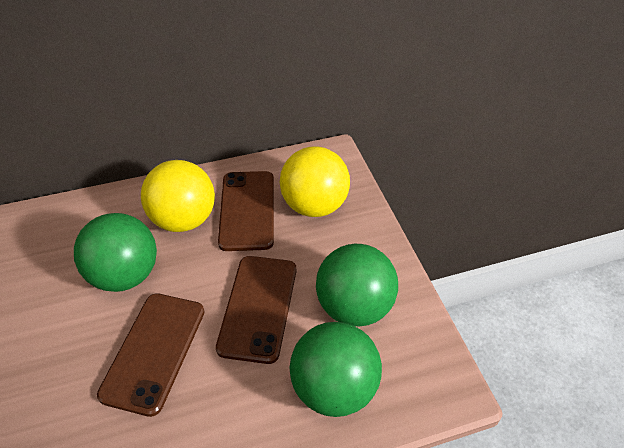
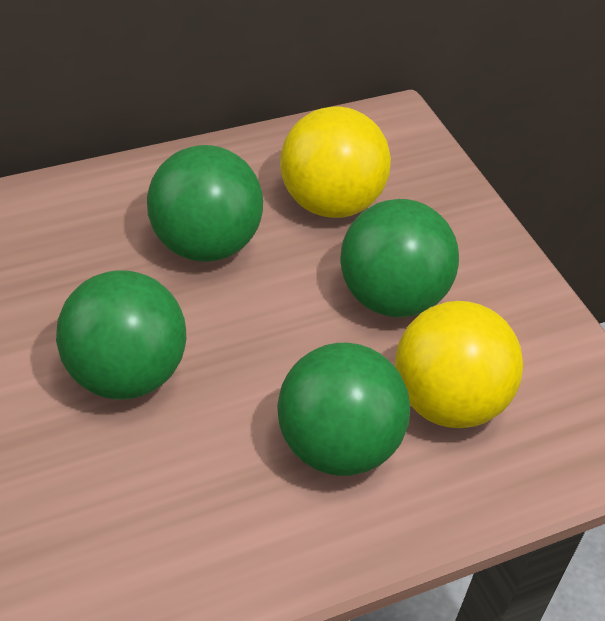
brown phone: [97,293,204,417] [216,256,296,364] [218,171,274,251] = 3 -> none = 0
green ball: [74,213,157,292] [290,322,382,417] [316,244,398,326] = 3 -> [56,270,186,400] [147,145,263,262] [277,343,410,476] [340,199,459,317] = 4

